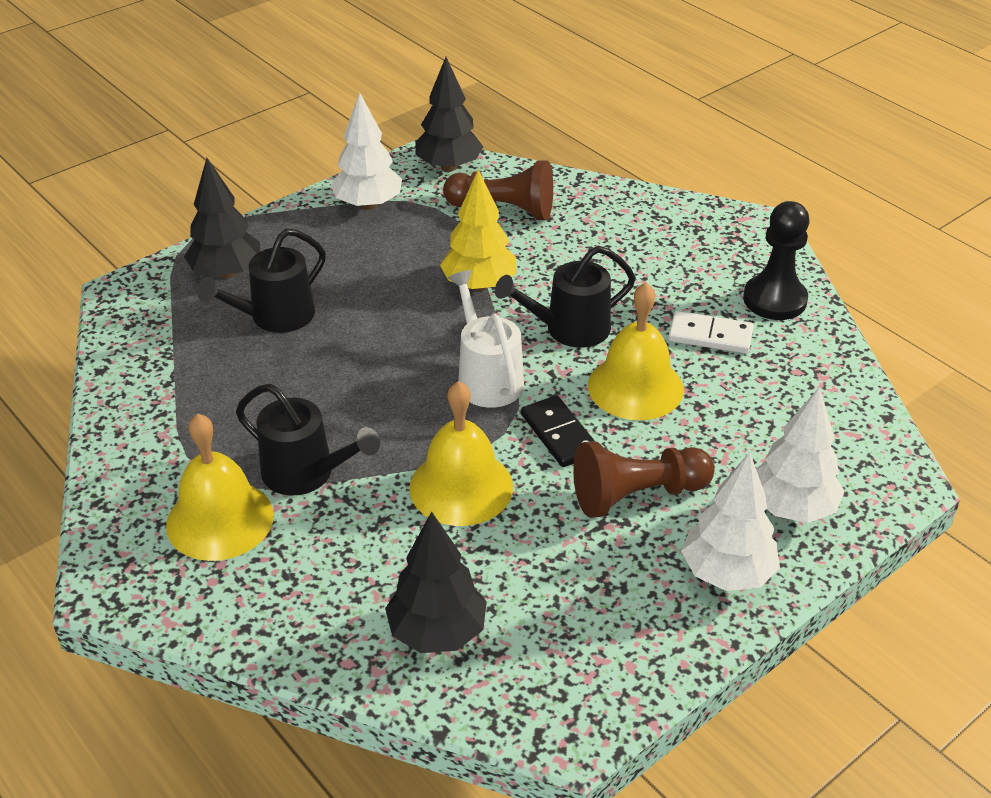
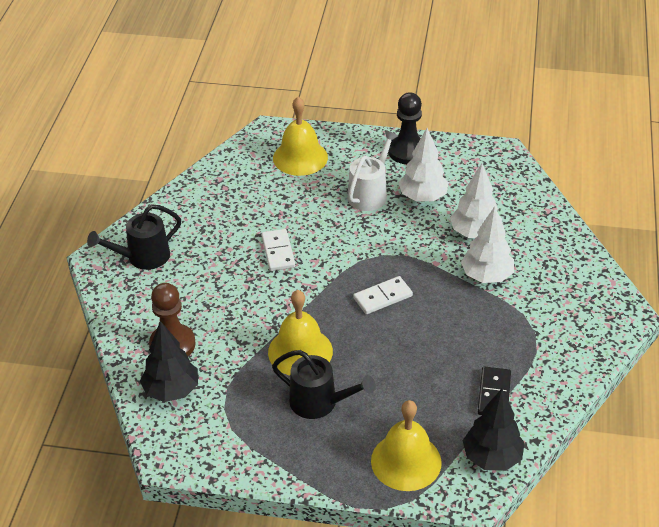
black tree: [184,158,260,279] [385,511,487,653] [415,57,483,172] = 3 -> [140,321,198,402] [463,389,525,471] = 2
black watering can: [197,229,326,333] [236,384,380,496] [495,246,636,348] = 3 -> [87,204,181,270] [272,350,375,419] = 2
brown pawn: [443,160,553,220] [573,441,715,518] = 2 -> [149,283,196,356] = 1
white domino: [668,311,754,354] = 1 -> [261,229,295,271] [353,276,413,314] = 2
yellow tree: [440,169,516,291] = 1 -> none = 0

